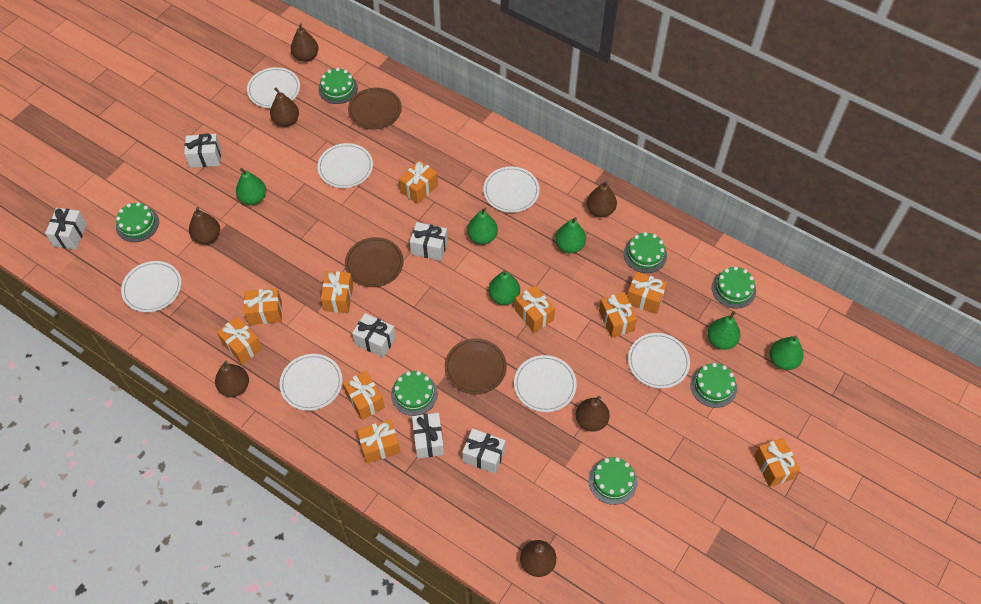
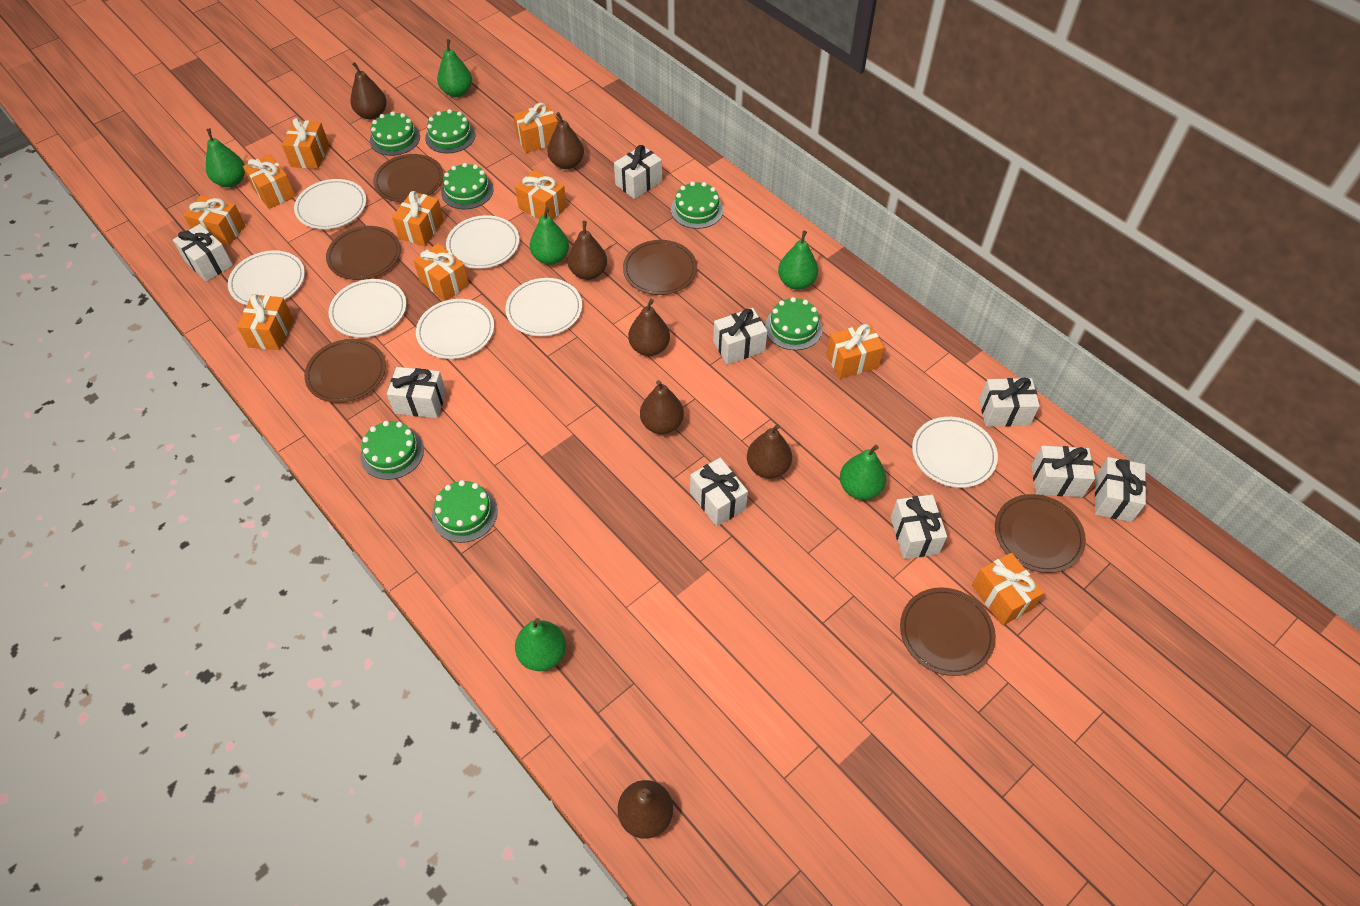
brown plate: [345,237,403,287] [348,88,402,129] [445,338,507,395] = 3 -> [304,339,386,403] [326,226,401,280] [373,154,444,202] [623,240,697,295] [900,587,996,676] [995,494,1086,573] = 6
white gift: [45,208,87,250] [184,133,221,168] [352,313,396,358] [410,222,448,261] [412,413,444,458] [462,428,505,474] = 6 -> [173,224,233,282] [387,367,446,418] [614,145,662,199] [690,458,748,527] [713,308,767,365] [891,494,947,559] [979,377,1040,427] [1032,446,1095,497] [1095,457,1146,522] = 9

